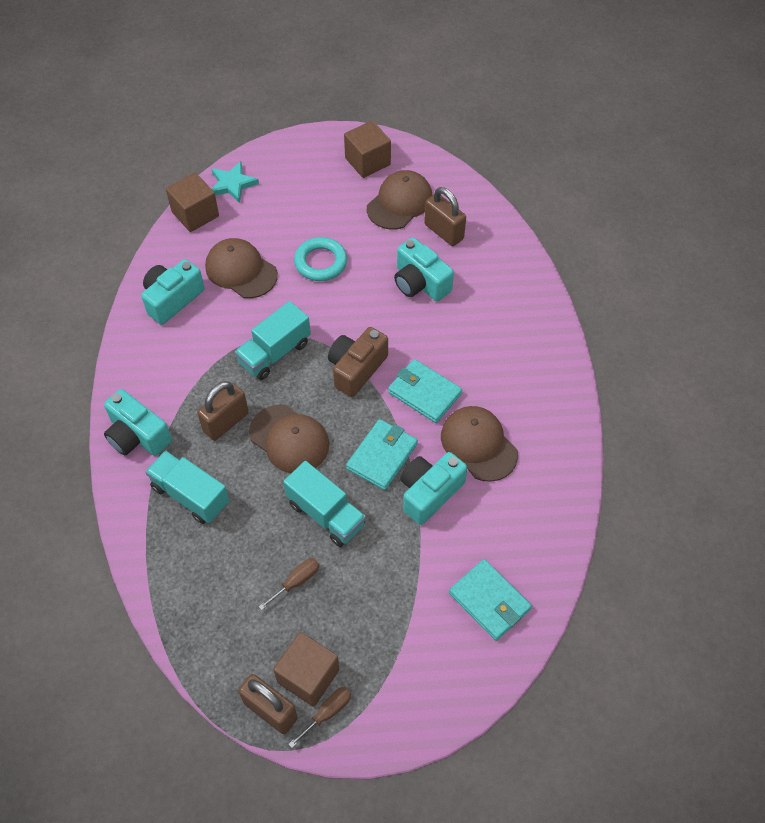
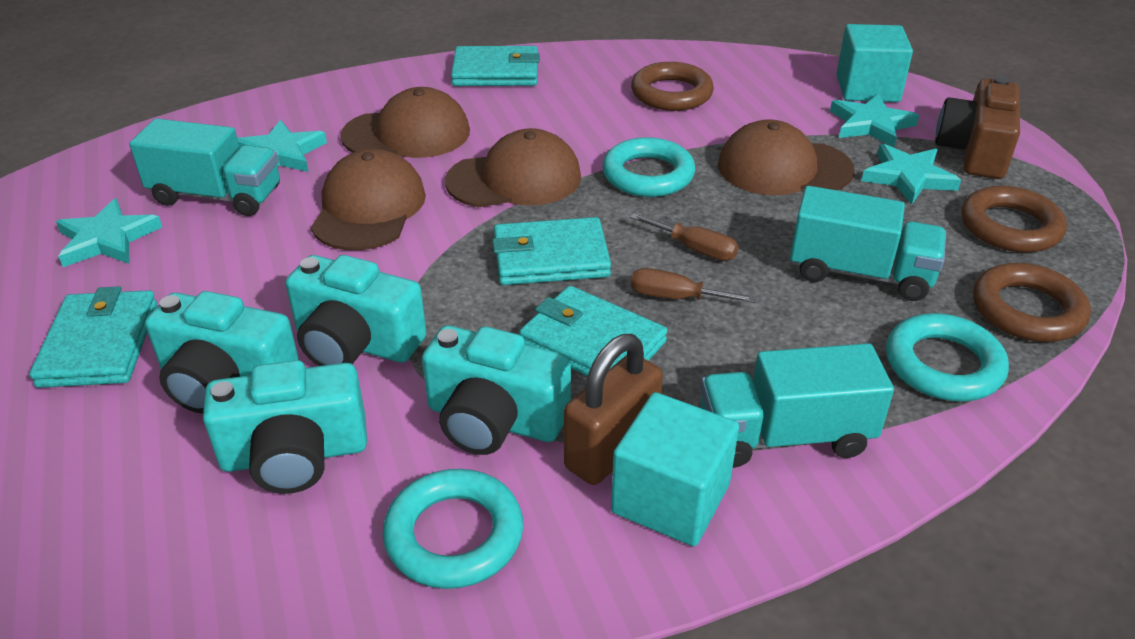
brown cube: [166,173,219,232] [273,632,339,707] [344,121,391,178] = 3 -> none = 0
brown padlock: [197,381,249,441] [238,674,298,734] [424,187,466,246] = 3 -> [564,334,663,485] = 1
brown ring: none = 0 -> [631,62,714,111] [961,186,1067,253] [973,263,1091,342] = 3
turquoise cube: none = 0 -> [611,392,739,546] [836,24,913,102] = 2
turquoise ring: [294,237,347,281] = 1 -> [383,469,523,589] [602,137,695,197] [886,313,1009,401] = 3
turquoise star: [211,161,259,203] = 1 -> [56,198,162,267] [237,120,327,172] [830,94,919,147] [861,143,961,205] = 4
turquoise wallet: [346,419,418,490] [388,359,462,423] [449,559,532,641] = 3 -> [29,286,157,388] [451,46,540,86] [492,217,611,285] [519,286,667,376] = 4

